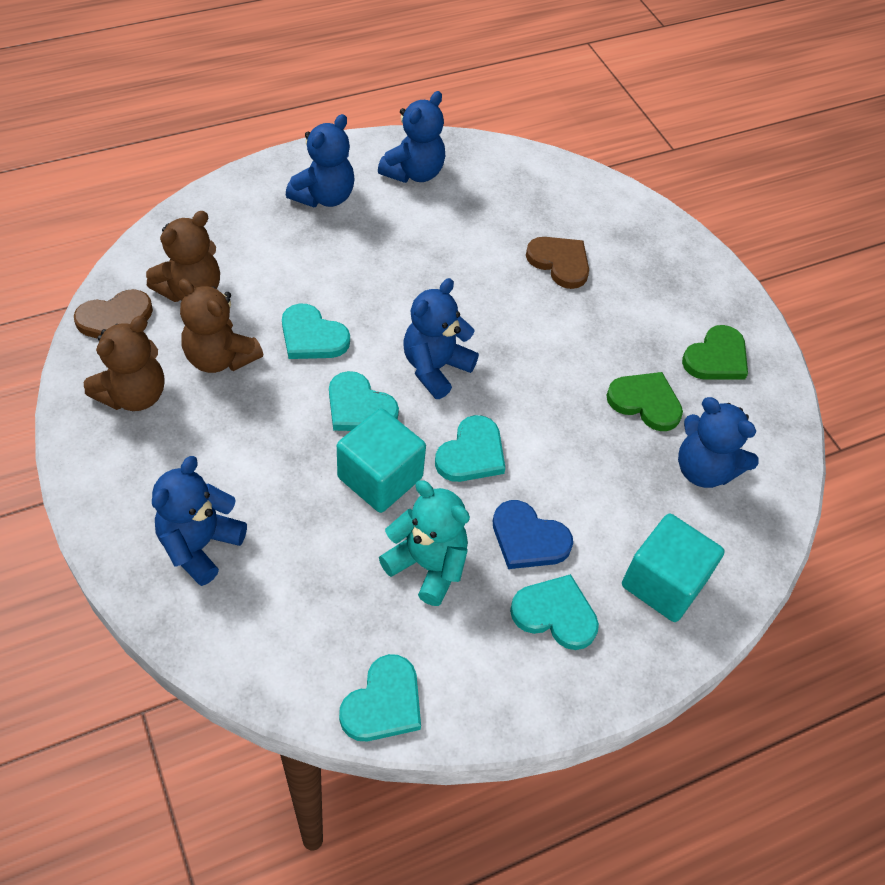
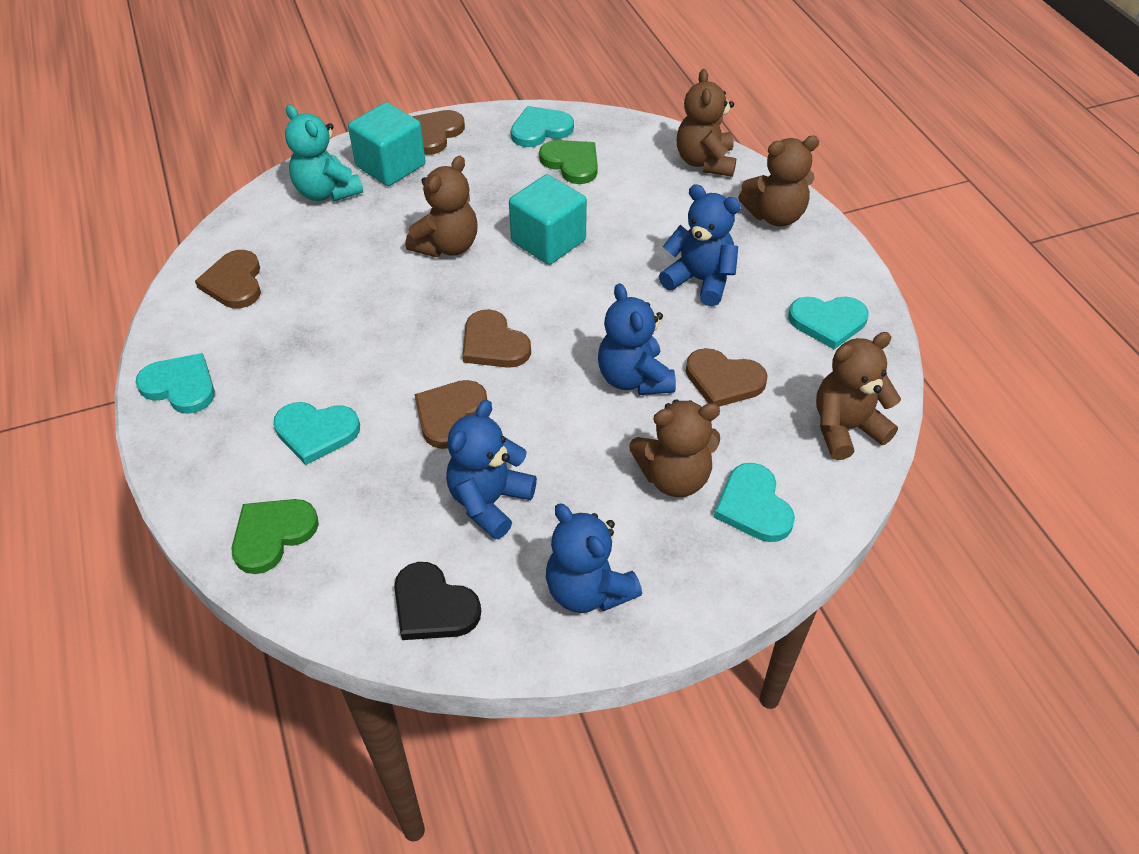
black heart: none = 0 -> [394,562,481,640] = 1
blue heart: [493,500,573,569] = 1 -> none = 0
blue teddy bear: [152,456,247,586] [286,114,355,207] [378,91,445,183] [403,278,479,399] [678,397,759,488] = 5 -> [446,400,537,540] [546,503,642,613] [598,283,676,395] [659,184,741,306] = 4
brown heart: [74,289,153,339] [526,237,589,289] = 2 -> [195,250,261,308] [412,110,465,155] [415,380,487,449] [462,309,531,368] [686,348,768,407] = 5
brown teddy bear: [84,316,165,411] [146,211,220,302] [179,279,263,373] = 3 -> [406,156,478,257] [629,399,720,497] [677,69,737,177] [738,136,819,227] [816,332,901,460] = 5

